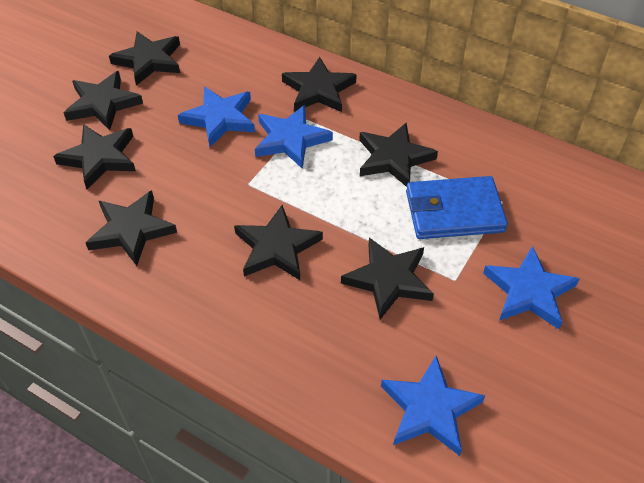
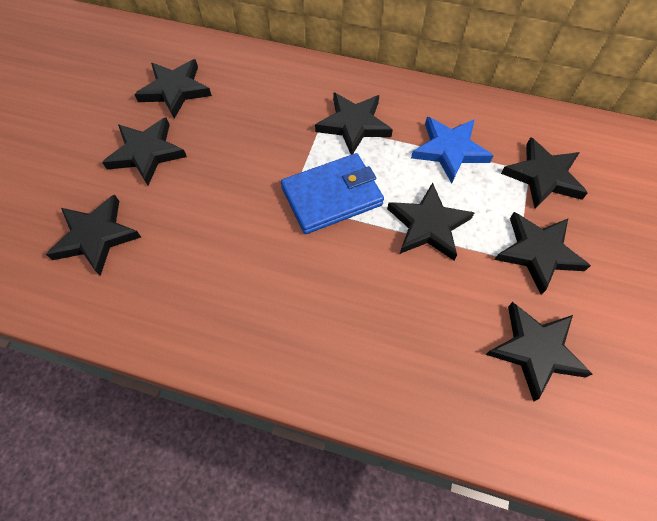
blue star: [178,87,255,147] [255,105,333,169] [381,356,486,456] [483,246,579,329] = 4 -> [411,117,493,184] = 1

